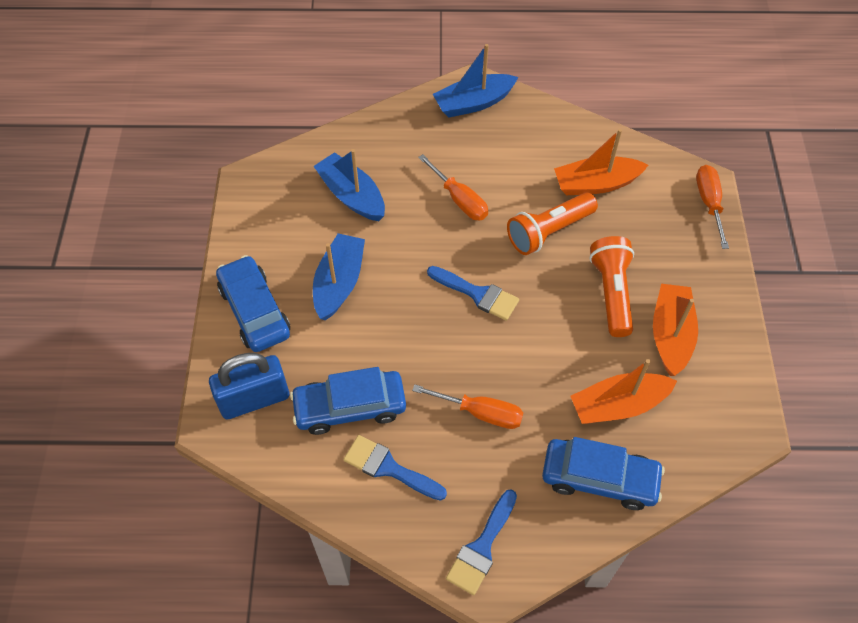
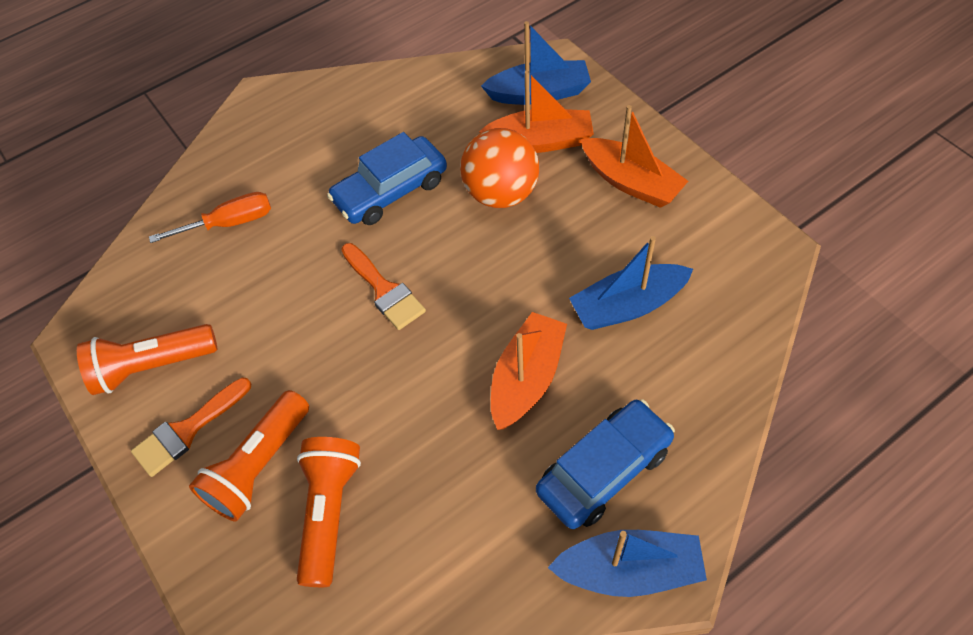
blue brush: [343,435,447,501] [427,266,519,321] [446,489,517,595] = 3 -> none = 0
blue car: [216,255,290,352] [290,367,406,435] [542,437,665,510] = 3 -> [327,132,447,225] [536,400,675,529] = 2
blue padlock: [209,353,289,419] = 1 -> none = 0
orange ball: none = 0 -> [460,128,539,208] = 1
orange brush: none = 0 -> [131,378,251,477] [341,243,426,330] = 2
orange flashlight: [507,192,598,255] [589,236,634,337] = 2 -> [77,324,218,395] [189,390,309,522] [297,437,361,587] = 3
orange screwdriver: [412,384,523,429] [418,154,488,221] [696,165,729,249] = 3 -> [149,192,271,243] = 1

